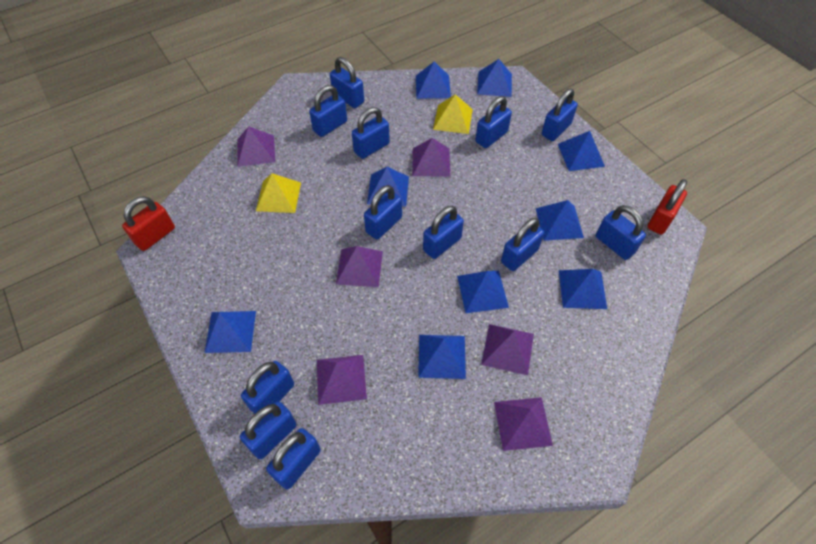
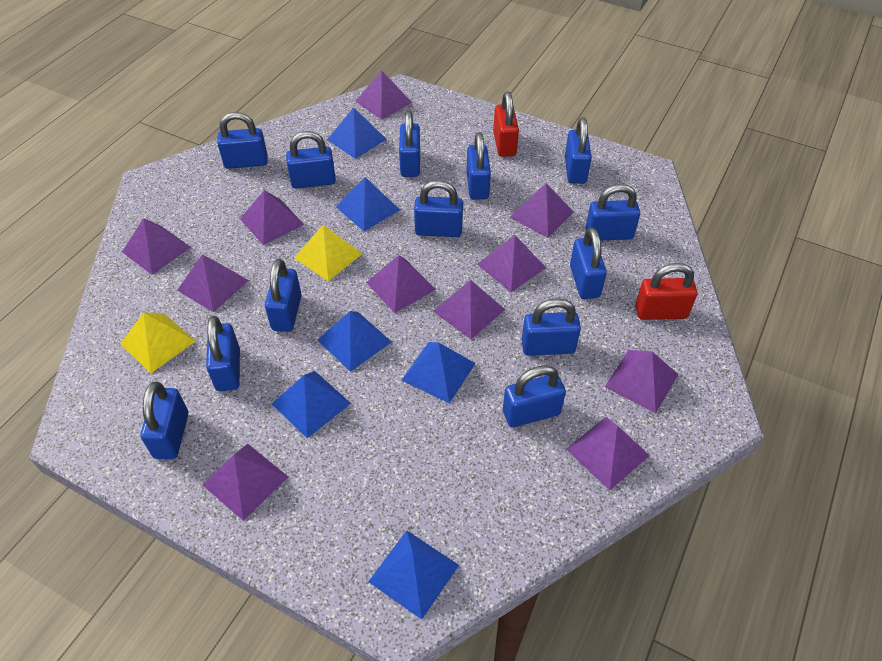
blue padlock: [240,401,297,459] [241,361,294,414] [266,428,321,489] [309,85,347,137] [330,57,364,108] [352,107,390,159] [364,185,402,239] [423,206,464,259] [475,96,512,148] [501,218,544,271] [542,89,578,141] [596,205,646,260] = 12 -> [140,382,188,459] [206,316,240,391] [217,112,267,169] [265,259,301,332] [286,131,336,189] [399,111,420,177] [414,180,463,237] [466,132,491,200] [503,365,566,427] [522,298,581,356] [565,117,592,184] [570,227,607,299] [585,184,640,241] = 13
blue pyramid: [205,311,256,353] [367,167,409,207] [416,62,451,99] [418,335,466,379] [457,271,509,313] [477,59,512,97] [536,200,584,241] [558,131,605,171] [559,269,607,309] = 9 -> [272,371,351,438] [317,311,391,372] [327,108,387,159] [336,177,400,231] [368,530,459,620] [401,342,476,403] = 6
purple pyramid: [237,126,275,167] [317,355,367,405] [336,246,383,287] [412,138,450,177] [481,324,534,375] [494,397,553,451] = 6 -> [122,218,191,275] [177,254,249,312] [203,444,288,521] [240,190,304,245] [355,70,412,120] [366,255,436,313] [433,280,505,339] [477,235,546,292] [510,183,574,238] [566,417,650,490] [605,350,679,413] = 11

